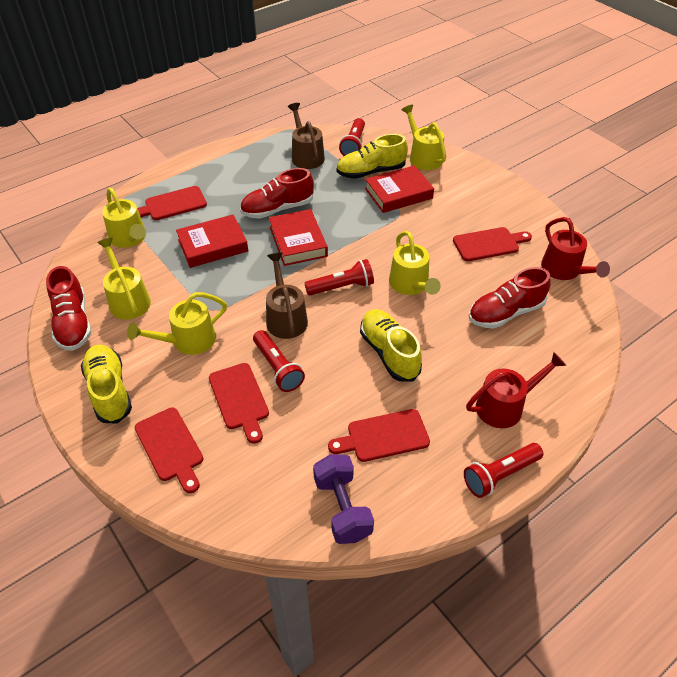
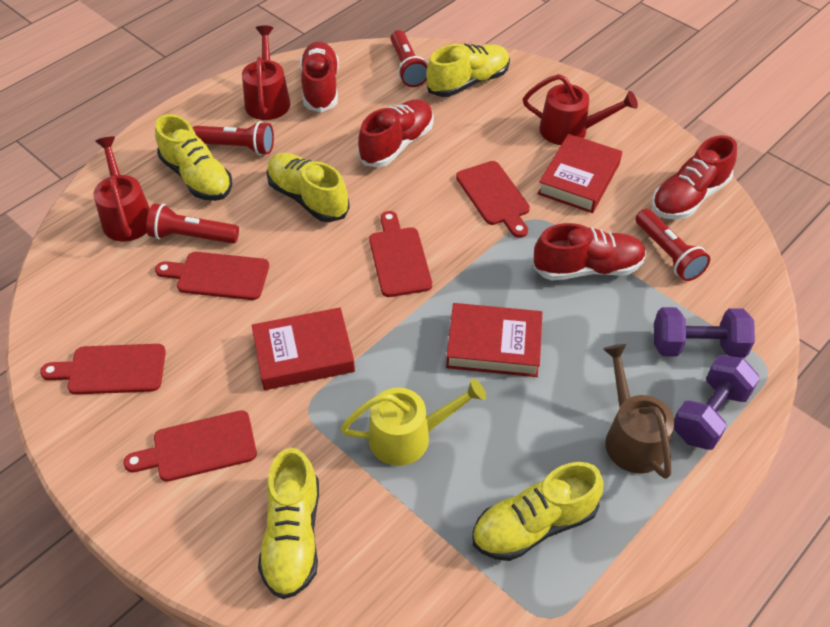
brown watering can: [266,253,308,339] [288,103,325,169] = 2 -> [603,344,675,479] = 1
purple dumbbell: [313,454,374,544] = 1 -> [654,307,755,358] [674,355,760,450] = 2
red shoe: [46,266,92,351] [240,168,314,219] [469,267,551,328] = 3 -> [300,41,339,112] [358,99,434,167] [533,223,646,280] [652,135,737,220] = 4
red watering can: [466,352,566,428] [541,217,610,280] = 2 -> [94,136,150,241] [242,26,290,120] [523,74,638,145] = 3
yellow shoe: [81,344,132,423] [337,134,408,179] [360,309,422,381] = 3 -> [155,114,232,201] [258,448,319,599] [266,153,350,222] [426,44,510,97] [472,462,604,561] = 5
yellow watering can: [97,238,151,320] [102,188,146,248] [127,292,227,355] [389,231,441,295] [401,105,446,170] = 5 -> [341,378,486,466] = 1

